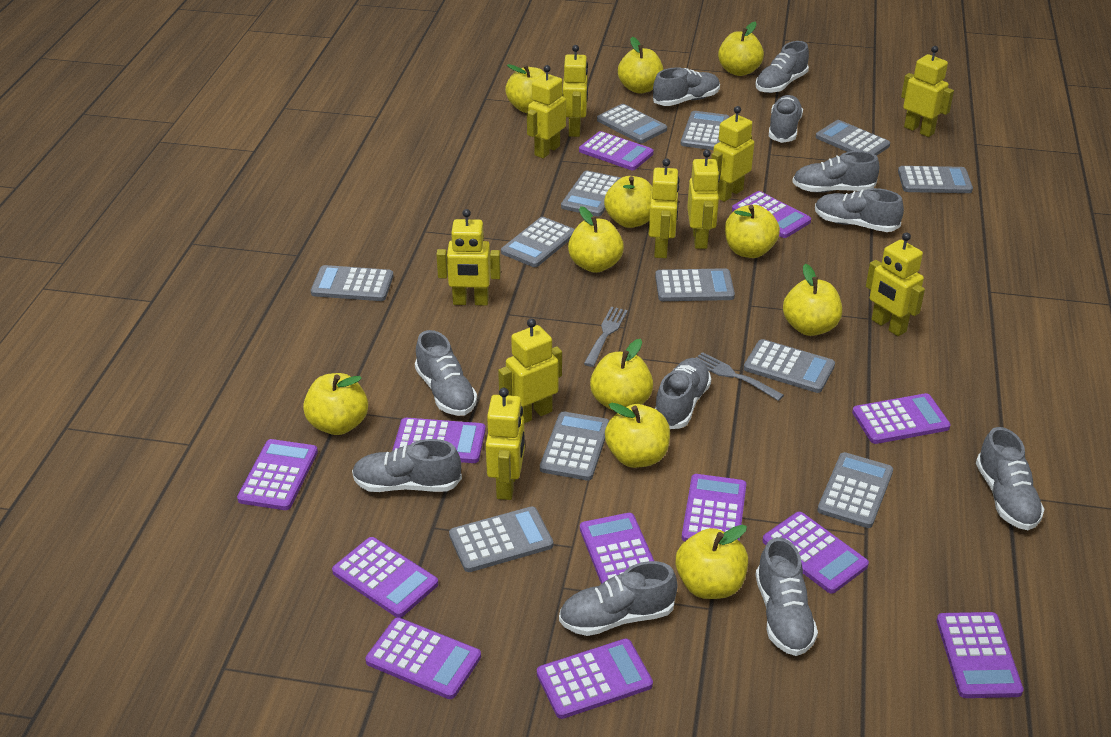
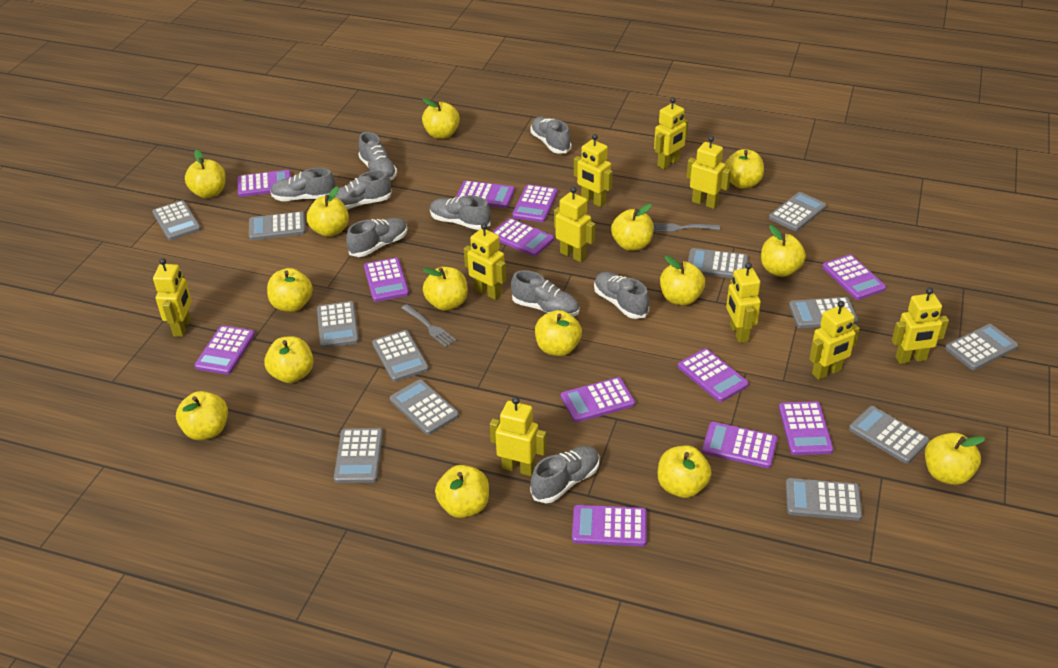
grey shoe: [352,439,462,492] [415,330,477,416] [559,561,677,636] [653,67,720,106] [655,358,711,429] [755,41,809,93] [755,537,818,656] [769,95,803,143] [792,151,879,193] [815,188,904,232] [976,427,1044,530] = 11 -> [270,168,336,201] [335,170,392,209] [346,218,408,257] [359,132,397,180] [430,195,491,230] [511,270,579,317] [530,117,572,154] [530,446,599,503] [594,272,649,319] = 9
yellow apple: [303,373,368,435] [505,64,546,113] [568,206,624,273] [590,339,653,410] [604,176,652,228] [605,403,670,468] [618,37,663,94] [676,525,748,599] [718,22,764,76] [725,205,780,258] [783,264,842,336] = 11 -> [176,391,228,440] [185,150,226,198] [264,336,314,383] [267,268,313,312] [307,186,349,237] [422,98,460,139] [423,267,468,311] [435,465,489,518] [535,310,582,356] [611,204,654,251] [658,446,712,498] [660,256,705,305] [725,149,764,189] [761,225,806,277] [925,433,985,485] = 15

